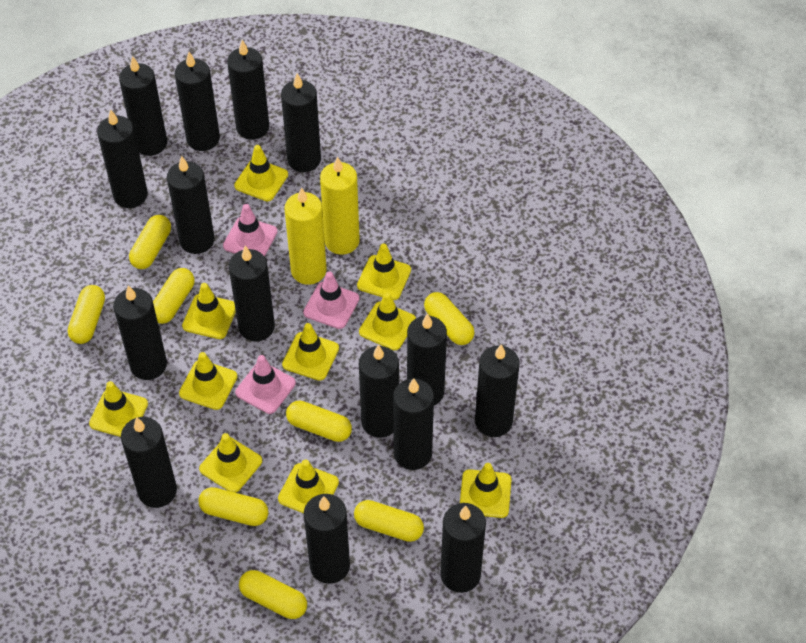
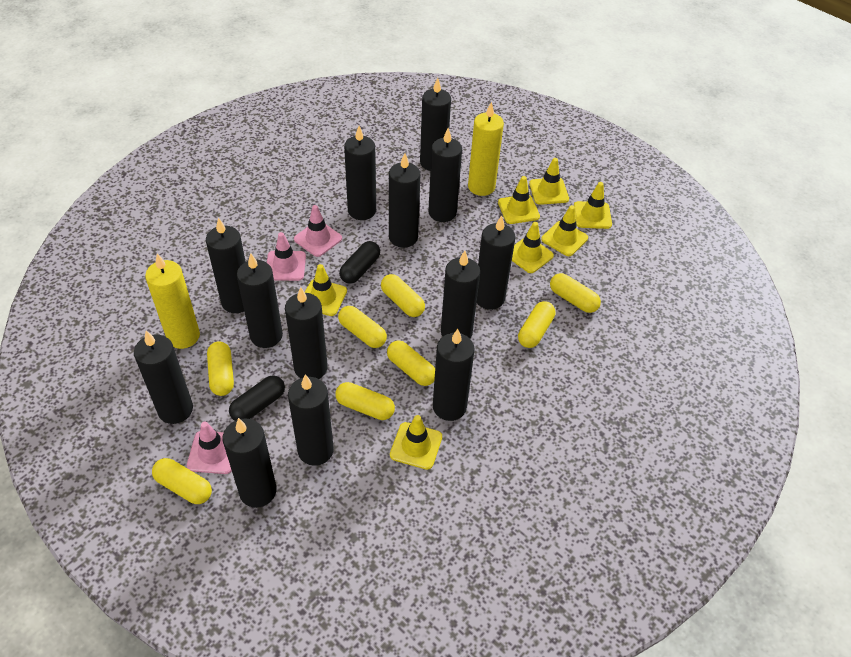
black candle: [97,109,148,208] [113,285,167,380] [119,56,167,156] [121,417,177,508] [167,156,214,254] [175,52,220,151] [227,40,269,140] [229,246,275,341] [281,73,321,172] [304,494,350,584] [359,345,399,438] [393,378,434,470] [407,313,447,406] [440,503,486,593] [475,344,520,437] = 15 -> [134,331,193,424] [206,218,246,313] [223,418,277,508] [237,253,283,348] [285,287,328,379] [288,374,334,466] [344,126,376,220] [389,153,420,248] [420,78,451,171] [428,128,462,222] [433,329,475,421] [441,251,480,338] [476,215,515,310] = 13
black capsule: none = 0 -> [229,376,285,421] [339,241,380,284] = 2
yellow traffic cone: [89,381,148,437] [179,352,237,410] [182,283,236,339] [199,433,262,493] [234,145,288,201] [278,459,339,513] [282,323,339,381] [357,243,411,300] [359,292,416,350] [460,463,511,518] = 10 -> [305,264,347,316] [390,415,442,470] [498,176,540,224] [512,222,554,273] [529,158,569,205] [541,205,588,256] [574,182,612,229] = 7

